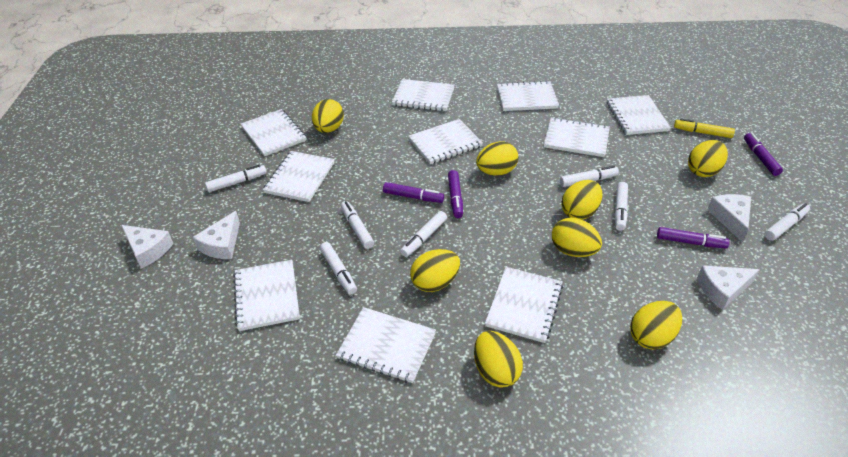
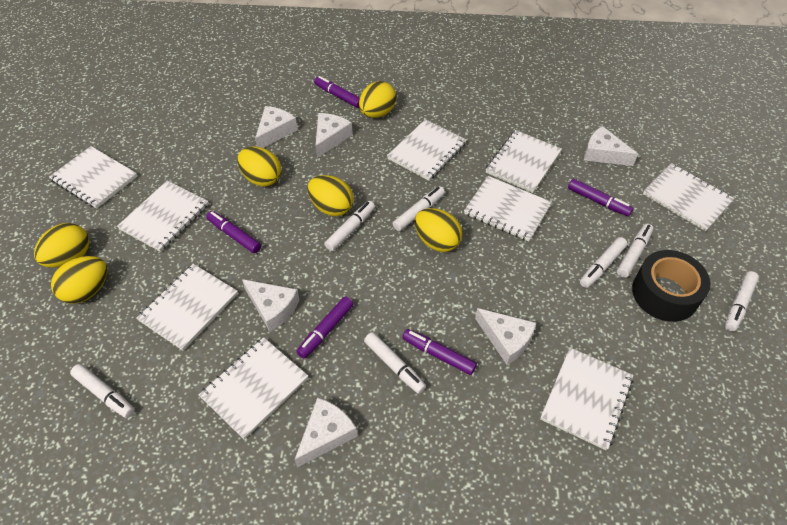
black tape: none = 0 -> [632,250,711,322] = 1
purple marker: [383,182,444,203] [448,170,463,218] [657,227,730,248] [744,133,783,176] = 4 -> [206,211,261,253] [296,297,353,358] [314,76,360,108] [402,329,477,375] [568,179,633,216] = 5
white cheese: [121,225,174,268] [193,211,240,259] [697,265,760,310] [707,194,751,241] = 4 -> [242,279,299,332] [255,106,298,148] [294,397,357,467] [316,113,353,158] [475,308,536,365] [584,126,638,166] = 6
white notebook: [233,260,300,331] [241,109,306,156] [263,151,335,202] [336,307,436,383] [392,79,455,111] [408,119,483,164] [485,267,563,343] [497,81,559,111] [544,117,610,157] [607,95,671,135] = 10 -> [49,146,137,209] [117,181,209,252] [136,264,238,351] [199,337,308,439] [387,119,467,181] [464,176,552,242] [486,130,562,193] [541,348,633,450] [643,163,734,231] = 9
yellow egg: [312,99,344,133] [410,249,460,292] [474,331,523,388] [476,141,518,176] [552,218,602,257] [561,180,602,220] [630,301,682,350] [688,140,728,177] = 8 -> [34,223,89,268] [51,256,107,304] [237,147,281,187] [307,175,354,216] [359,81,396,118] [414,208,462,252] = 6
yellow marker: [674,118,735,138] = 1 -> none = 0

